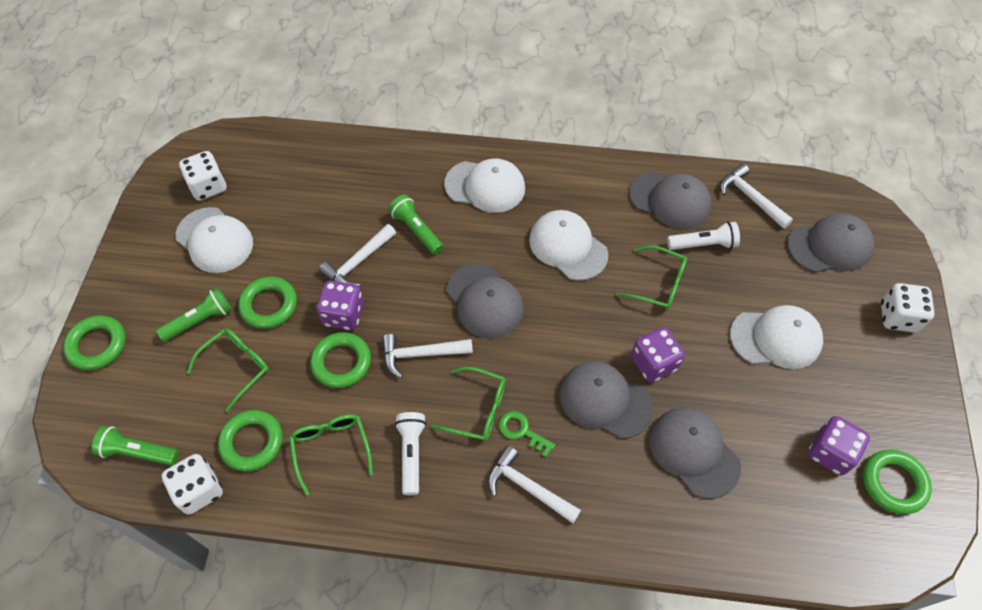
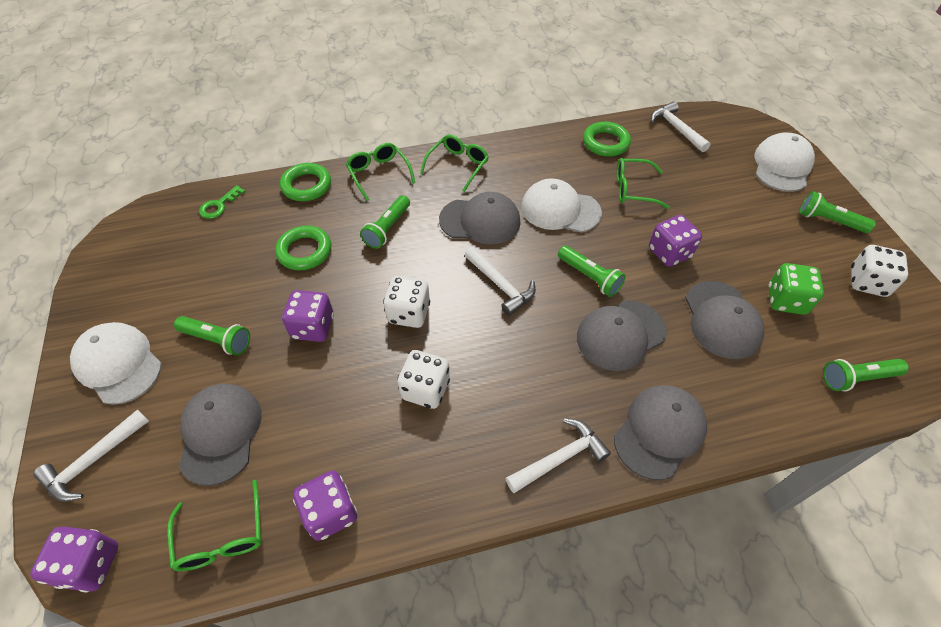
green dice: none = 0 -> [769,263,824,315] = 1
green flashlight: [92,426,179,465] [156,287,232,342] [388,194,443,254] = 3 -> [174,316,250,355] [360,195,410,249] [558,246,626,297] [799,191,876,233] [823,359,909,391] = 5
green ring: [63,315,126,370] [218,410,283,471] [238,277,297,329] [310,332,371,388] [863,450,932,514] = 5 -> [275,226,331,270] [280,163,331,201] [583,122,631,157] = 3
purple dice: [316,281,364,330] [631,327,685,382] [808,416,870,475] = 3 -> [30,527,118,592] [282,290,334,342] [293,471,357,541] [649,215,702,267] = 4
white cap: [176,207,253,273] [444,158,525,213] [529,210,608,281] [730,305,823,369] = 4 -> [70,322,162,405] [521,178,602,232] [754,133,815,192] = 3
white flashlight: [395,412,426,495] [667,222,740,250] = 2 -> none = 0

